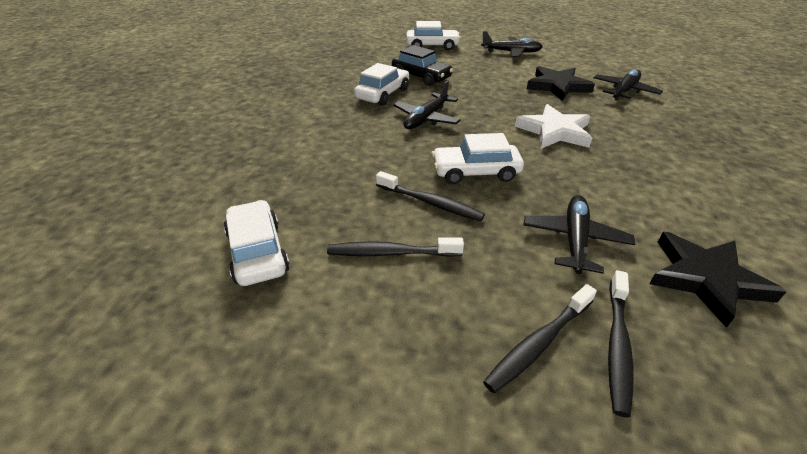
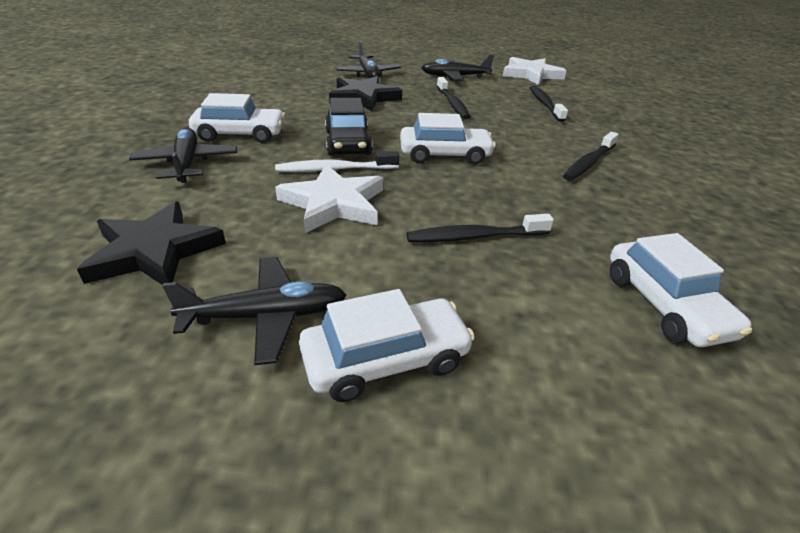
white star: [515,104,592,149] = 1 -> [275,164,383,233] [503,57,566,85] = 2
white toothbrush: none = 0 -> [275,151,399,172] = 1

